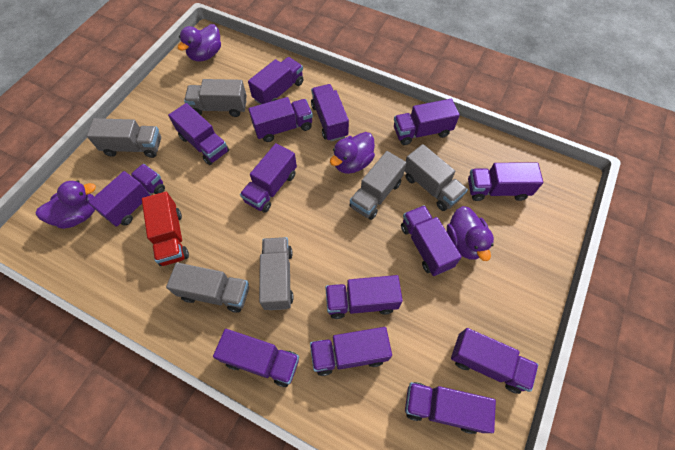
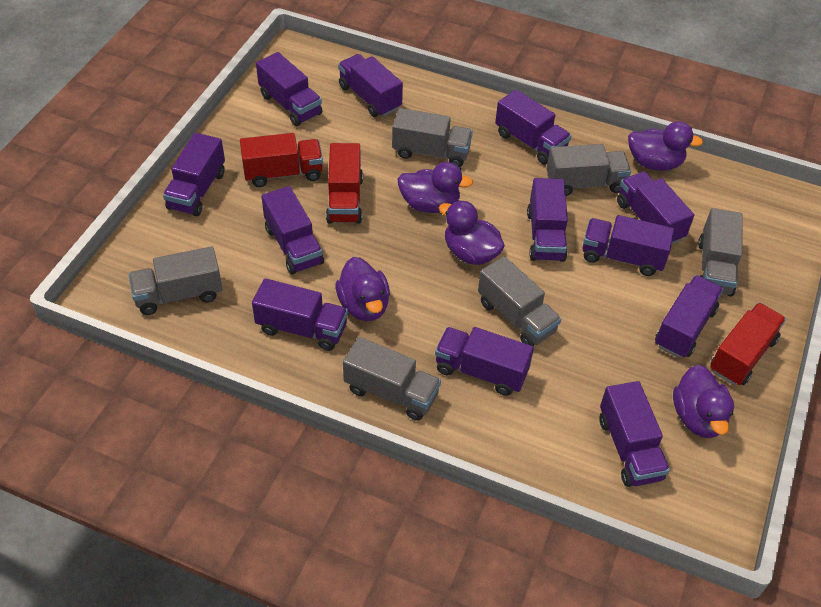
purple duck: [36,180,96,229] [178,24,221,61] [330,132,375,174] [447,206,494,261] = 4 -> [335,257,390,321] [397,162,473,213] [439,200,505,265] [628,121,703,171] [673,365,734,438] = 5
purple truck: [88,164,165,227] [168,103,229,165] [213,329,299,387] [240,143,297,213] [248,57,303,105] [248,97,313,142] [310,327,392,376] [311,84,349,141] [325,275,403,319] [394,99,460,145] [401,205,462,276] [405,382,496,434] [451,328,538,394] [468,162,543,201] = 14 -> [163,133,225,216] [252,278,348,351] [256,52,322,126] [261,186,324,275] [338,54,403,117] [435,327,534,396] [495,89,572,165] [527,178,568,262] [582,215,674,276] [599,381,670,487] [617,172,694,244] [655,275,724,358] = 12
red truck: [142,192,189,266] = 1 -> [240,133,323,187] [326,143,363,224] [710,303,786,385] = 3

